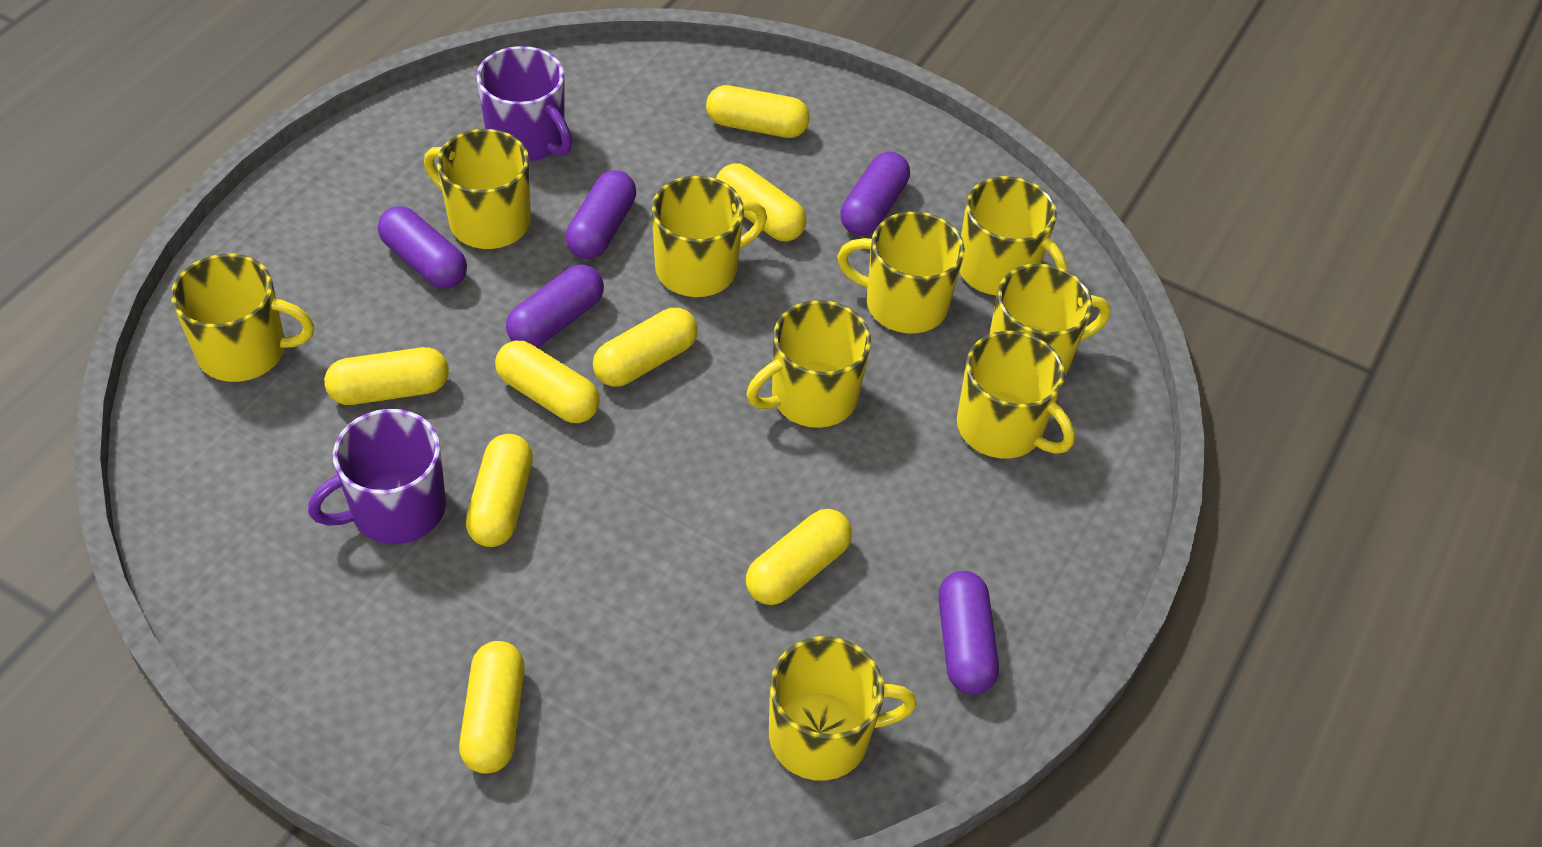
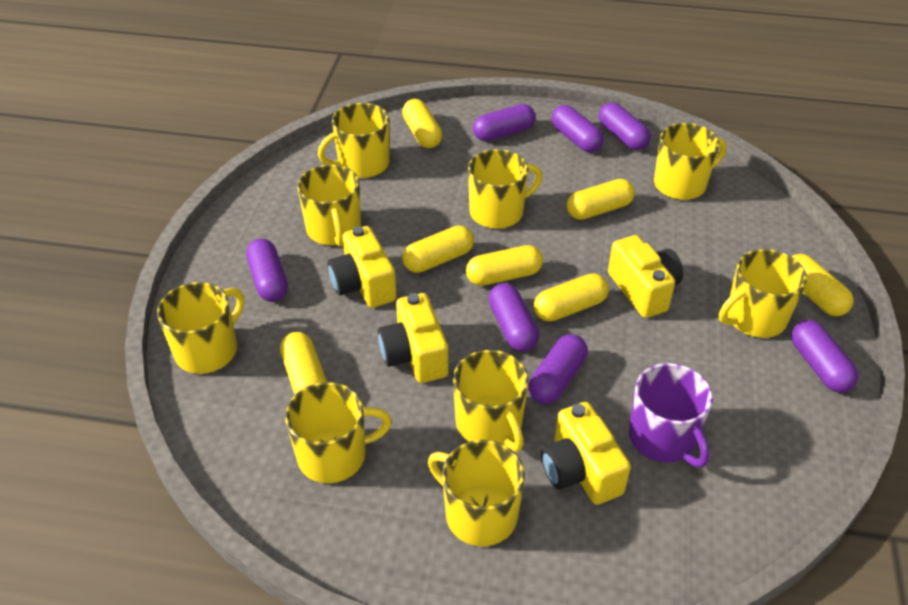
purple capsule: [378,206,467,289] [506,264,604,347] [566,170,636,259] [840,152,910,236] [938,571,999,695] = 5 -> [246,239,288,302] [473,104,536,141] [489,283,539,351] [528,334,588,404] [551,105,604,152] [599,102,651,150] [791,320,859,392] = 7
purple mug: [308,409,446,544] [476,46,572,162] = 2 -> [629,363,713,467] = 1
yellow camera: none = 0 -> [327,226,397,308] [378,293,448,383] [541,402,631,505] [608,235,683,318] = 4
yellow capsule: [324,347,449,405] [459,641,525,774] [466,434,533,547] [495,341,600,423] [593,308,698,387] [706,85,810,138] [716,163,806,242] [746,509,852,605] = 8 -> [280,332,327,394] [402,99,442,148] [402,225,474,273] [466,245,543,286] [534,273,609,321] [567,179,635,220] [791,254,854,316] = 7

